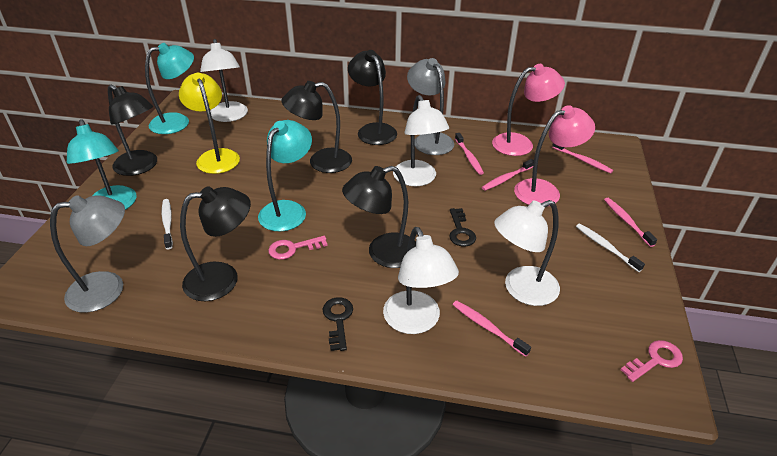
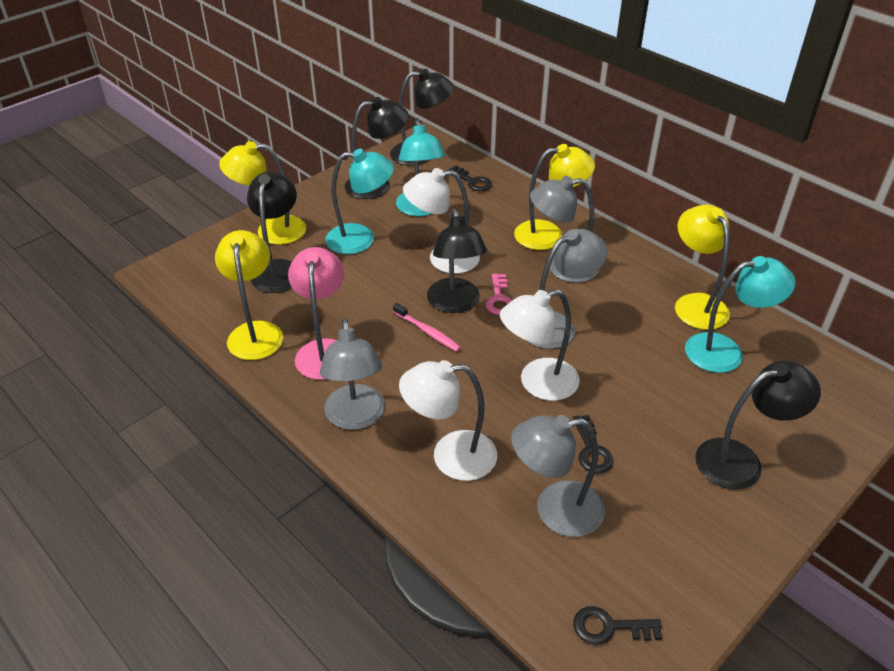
black key: [323,297,353,351] [449,208,476,246] = 2 -> [448,166,492,191] [573,415,613,473] [573,606,662,645] = 3
grey lamp: [50,195,125,313] [407,58,454,155] = 2 -> [320,318,385,430] [511,415,605,537] [527,229,608,349] [530,176,599,283] = 4
pink key: [268,236,328,260] [620,340,683,382] = 2 -> [486,274,512,315] = 1
pink lamp: [492,64,565,156] [514,105,595,207] = 2 -> [288,247,344,380] = 1
pink toothbrush: [453,301,531,357] [455,133,484,175] [482,159,534,191] [552,143,613,173] [604,198,657,247] = 5 -> [393,303,461,352] = 1
white lamp: [200,39,248,122] [383,227,459,334] [393,95,449,186] [494,200,560,306] = 4 -> [399,360,497,481] [403,168,480,274] [500,289,580,401] = 3
white toothbrush: [162,199,173,249] [576,224,645,272] = 2 -> none = 0
yellow lamp: [179,73,240,174] = 1 -> [215,230,283,360] [219,141,306,245] [514,144,595,250] [675,205,730,330] = 4

